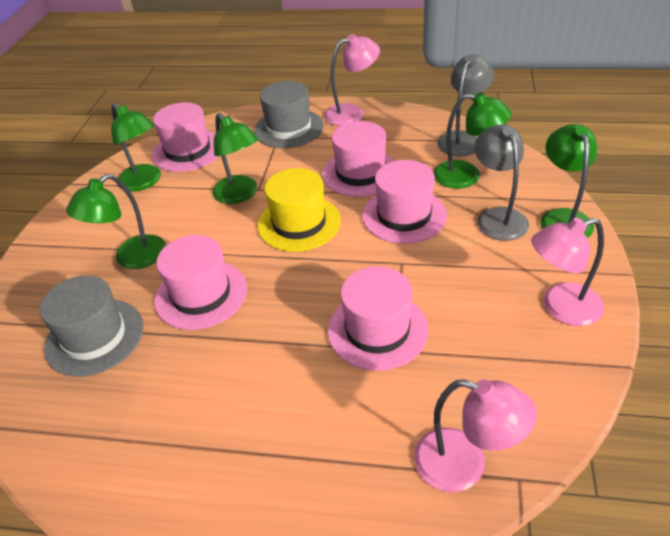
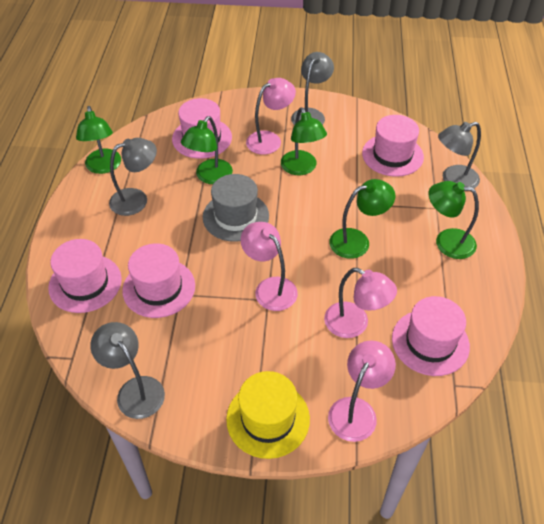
grey hat: [40,275,143,377] [254,81,324,148] = 2 -> [203,174,269,242] = 1
grey lamp: [437,54,494,156] [474,124,529,241] = 2 -> [90,322,165,419] [109,138,157,216] [291,52,334,125] [438,122,481,191] = 4
pink lamp: [324,34,380,126] [414,379,537,492] [531,218,604,326] = 3 -> [240,222,298,311] [246,78,296,155] [324,268,397,338] [328,340,396,442] = 4

